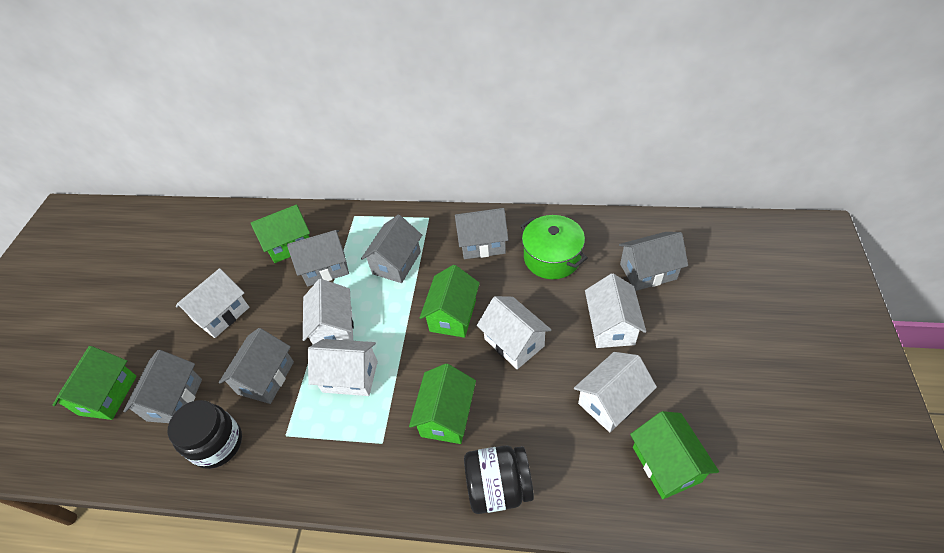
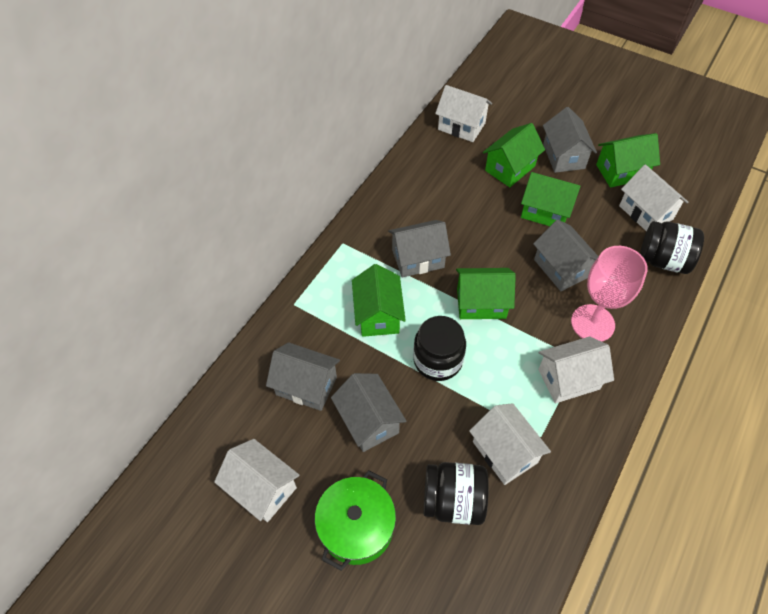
black jar: [168,400,242,469] [464,445,534,514] = 2 -> [413,316,466,381] [424,462,489,525] [640,221,704,274] = 3
grey house: [123,350,202,423] [219,328,294,404] [287,230,349,286] [361,214,422,283] [455,208,508,259] [619,232,688,291] = 6 -> [266,342,340,411] [331,373,406,452] [388,220,451,277] [533,220,599,291] [543,107,597,173] = 5
pink goblet: none = 0 -> [571,246,648,342] = 1
white house: [176,268,249,338] [303,279,354,344] [308,339,378,396] [477,296,551,369] [574,352,657,432] [585,273,646,348] = 6 -> [214,439,299,522] [435,85,492,142] [469,403,551,485] [538,337,614,403] [619,164,689,232] = 5

